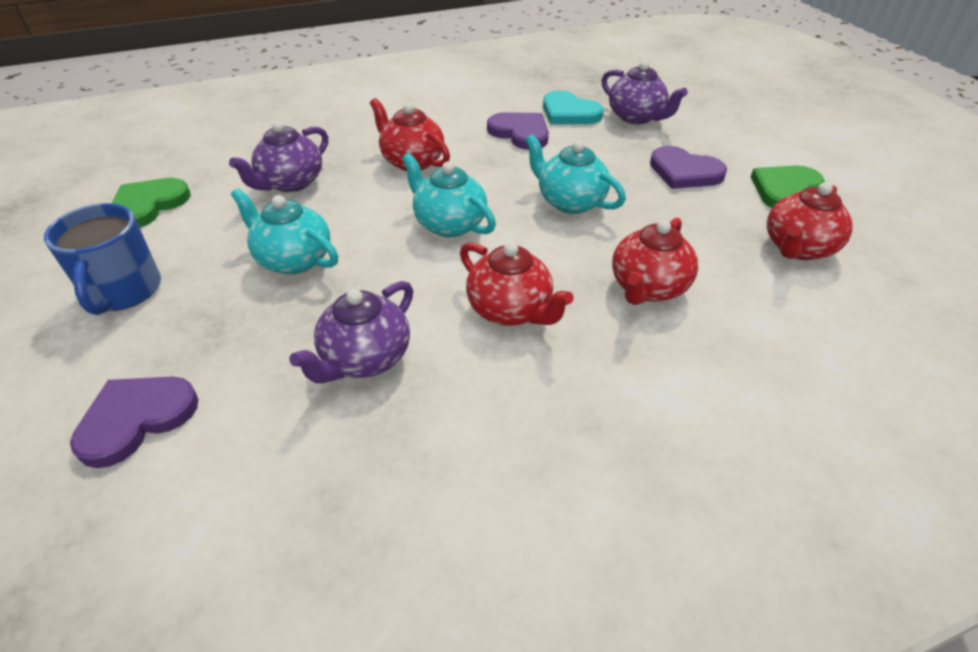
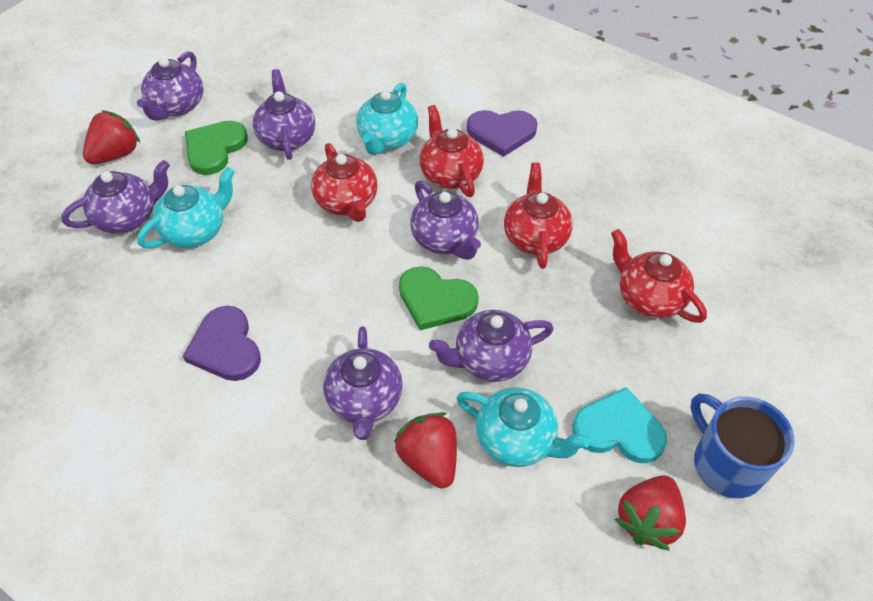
purple heart: [70,376,199,468] [487,112,549,150] [650,146,727,189] = 3 -> [183,306,261,381] [467,110,538,157] = 2
purple teapot: [229,121,328,192] [289,281,413,383] [601,60,688,124] = 3 -> [61,160,170,234] [137,51,203,121] [253,69,315,160] [323,326,403,440] [410,181,481,260] [429,310,554,382] = 6
red strawberry: none = 0 -> [83,110,140,164] [394,412,457,488] [614,475,686,551] = 3

